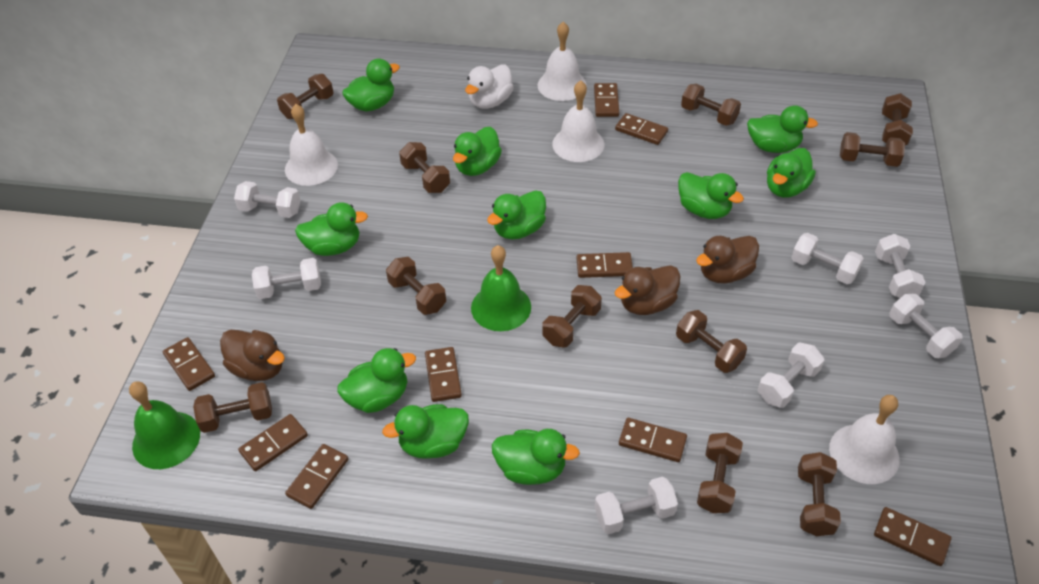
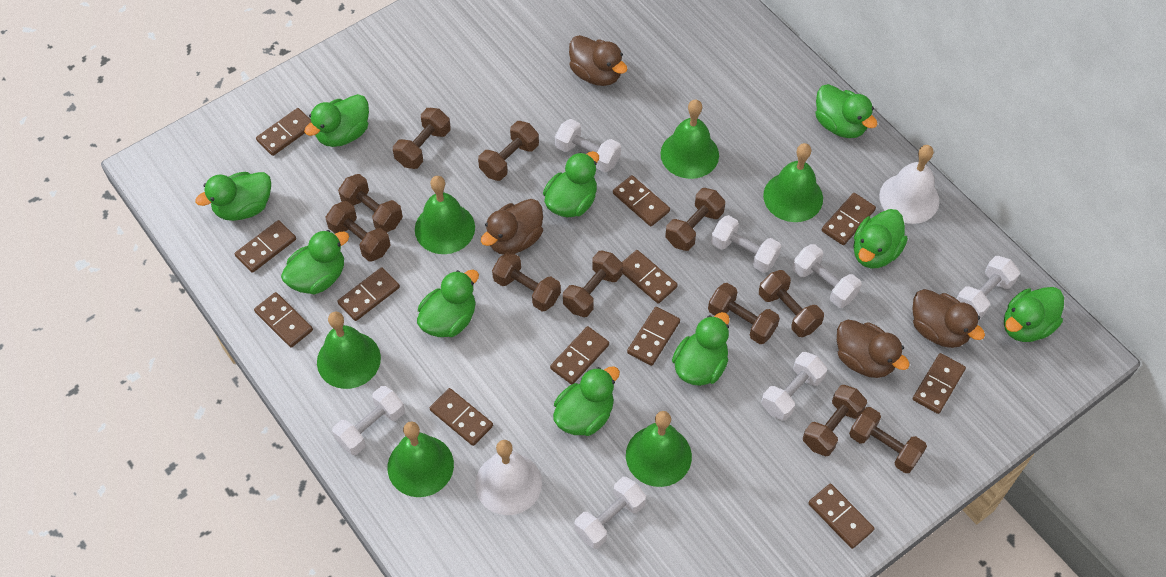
brown domino: [163,337,215,391] [238,414,308,471] [285,444,348,509] [425,347,462,402] [576,252,633,278] [594,83,619,117] [615,113,668,145] [619,418,687,462] [874,507,951,566] = 9 -> [235,220,296,273] [254,292,313,347] [256,108,311,156] [337,267,400,321] [430,388,493,446] [550,326,609,385] [613,175,670,226] [622,250,678,304] [627,307,680,366] [808,484,874,549] [822,193,876,245] [913,353,966,414] = 12
brown duck: [220,330,285,381] [615,265,680,315] [696,236,759,284] = 3 -> [481,199,543,255] [569,35,627,86] [837,320,910,378] [913,289,985,348] = 4
green bell: [129,381,200,469] [471,245,531,331] = 2 -> [317,312,381,389] [388,421,454,497] [415,176,475,254] [626,411,692,487] [661,100,719,179] [763,143,823,222] = 6
white bell: [285,104,338,186] [538,22,587,101] [552,80,604,162] [829,395,900,484] = 4 -> [475,440,542,515] [879,145,939,224] = 2
white duck: [465,65,514,109] = 1 -> none = 0

